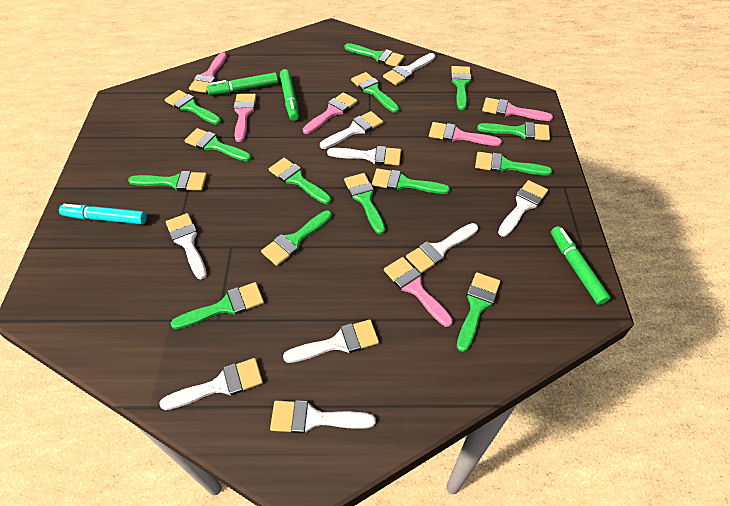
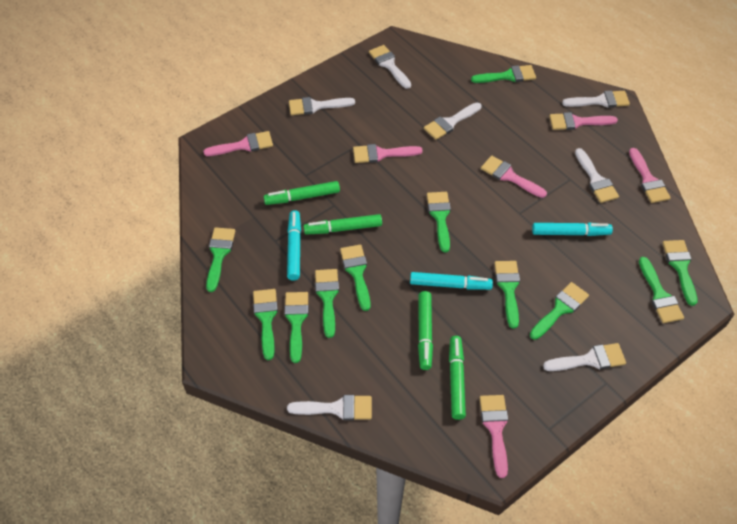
green brush: [128,171,207,191] [165,90,221,125] [171,282,264,329] [185,128,251,162] [261,210,332,266] [269,158,331,204] [344,43,404,67] [344,173,385,234] [351,72,399,113] [372,168,450,194] [451,66,471,110] [457,272,500,352] [475,152,552,175] [477,122,550,141] = 14 -> [206,227,235,292] [253,289,278,360] [284,292,309,363] [315,269,339,338] [340,245,371,311] [427,192,451,252] [471,65,536,83] [494,261,520,329] [530,282,589,340] [639,257,684,323] [662,240,697,306] = 11
green marker: [206,72,278,95] [280,69,299,121] [551,226,611,305] = 3 -> [264,181,340,205] [304,214,382,235] [418,291,433,370] [449,336,466,420] = 4
turquoise marker: [59,204,147,225] = 1 -> [287,210,301,281] [410,272,493,290] [532,223,613,236] = 3
white brush: [160,358,263,410] [166,213,207,279] [270,400,376,434] [283,320,379,363] [320,111,383,149] [327,146,401,166] [383,53,435,85] [406,223,478,273] [498,180,548,237] = 9 -> [287,395,372,420] [289,97,355,115] [369,45,411,89] [424,103,481,140] [543,343,626,371] [562,90,630,108] [575,148,619,203] = 7

